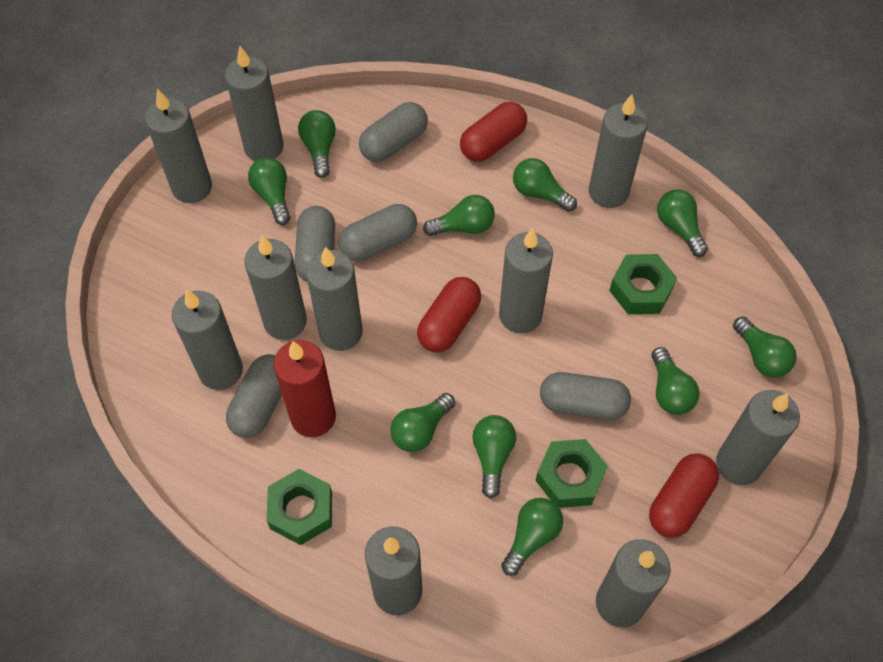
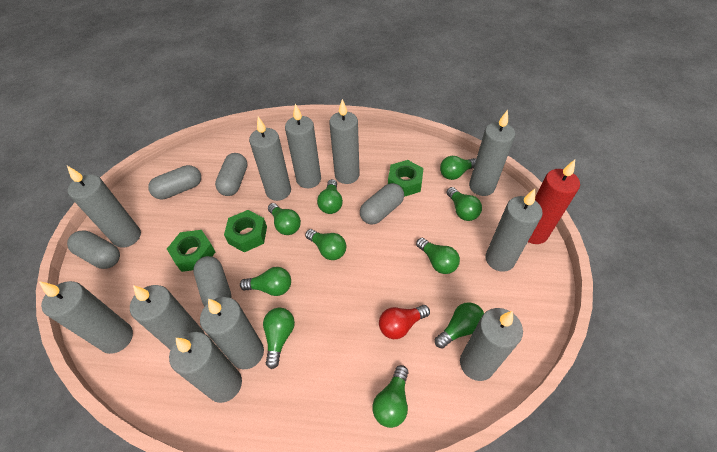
grey candle: [145,89,212,203] [171,290,243,390] [225,46,284,161] [244,235,307,340] [306,247,363,351] [365,527,422,615] [499,228,553,333] [589,94,648,208] [596,539,671,627] [716,390,800,485] = 10 -> [39,281,133,354] [67,166,141,248] [130,285,205,350] [169,332,242,403] [200,297,264,369] [249,117,291,201] [285,104,321,188] [329,99,360,184] [460,308,523,381] [469,110,515,196] [485,189,543,272] = 11
red capsule: [417,277,481,353] [460,102,527,162] [649,453,719,538] = 3 -> none = 0
red light bulb: none = 0 -> [379,305,430,339] = 1

